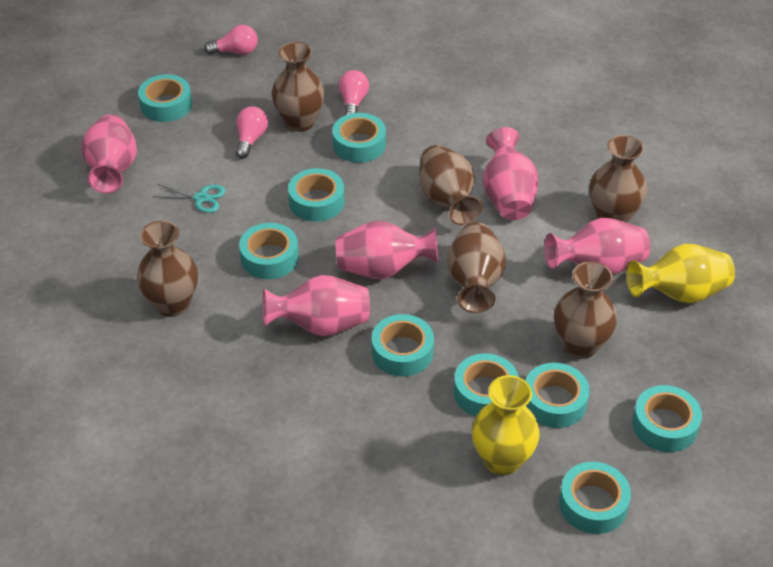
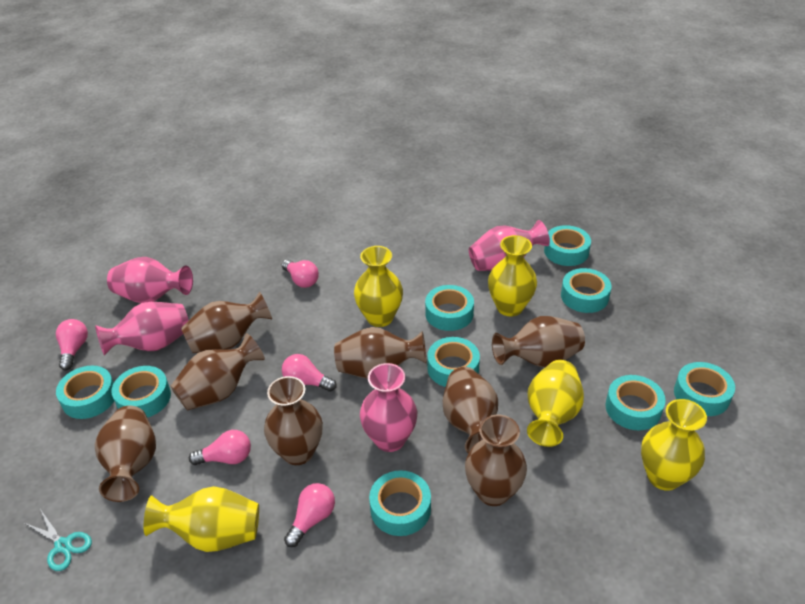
brown vase: [137,221,198,317] [272,42,325,132] [419,145,482,225] [447,222,506,313] [554,261,617,359] [590,135,647,223] = 6 -> [95,406,156,502] [171,333,265,410] [181,292,272,353] [264,376,323,465] [334,327,426,379] [443,367,498,454] [465,415,527,506] [492,316,585,367] = 8
pink light bulb: [204,25,258,55] [236,106,268,159] [339,70,369,116] = 3 -> [56,319,88,370] [189,430,251,465] [282,260,319,288] [282,354,337,392] [284,483,335,547] = 5
pink vase: [81,114,137,193] [263,275,370,336] [336,220,438,279] [483,127,538,220] [544,218,650,275] = 5 -> [95,302,189,356] [107,257,193,303] [360,363,417,452] [469,220,550,271] = 4
yellow vase: [472,375,540,475] [626,244,735,304] = 2 -> [144,486,259,552] [354,246,403,327] [488,235,537,317] [527,360,584,447] [641,399,707,491] = 5

